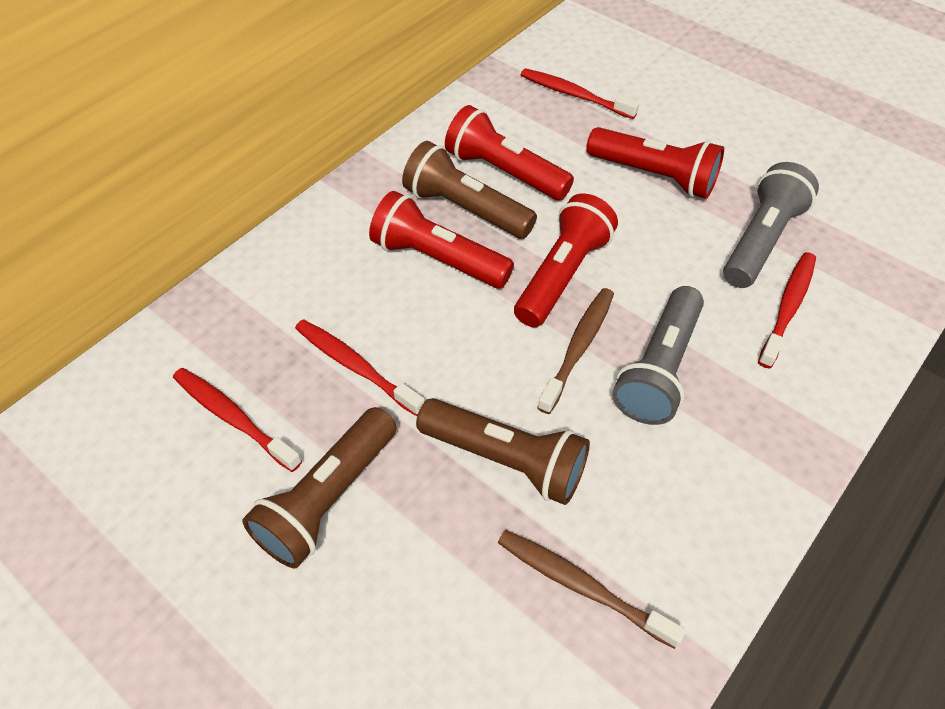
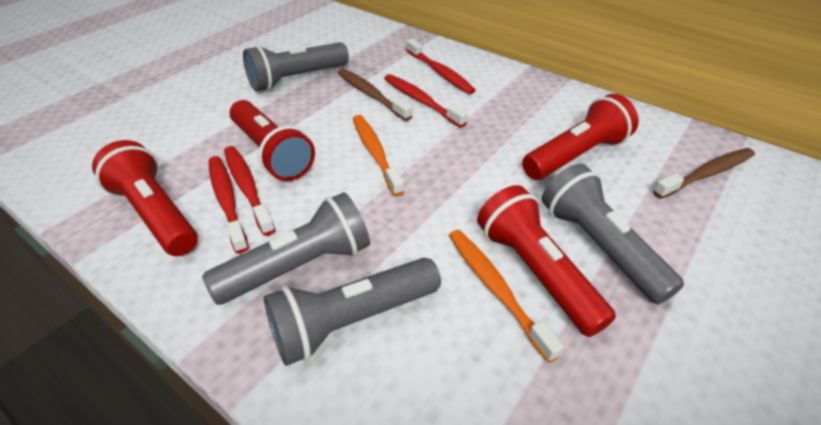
brown flashlight: [242,407,397,569] [402,141,537,239] [416,398,590,505] = 3 -> none = 0
grey flashlight: [612,286,704,425] [723,162,819,288] = 2 -> [202,192,370,305] [243,42,349,91] [264,258,441,366] [542,164,684,305] = 4
orange toothbrush: none = 0 -> [353,115,404,196] [449,230,564,363] = 2

